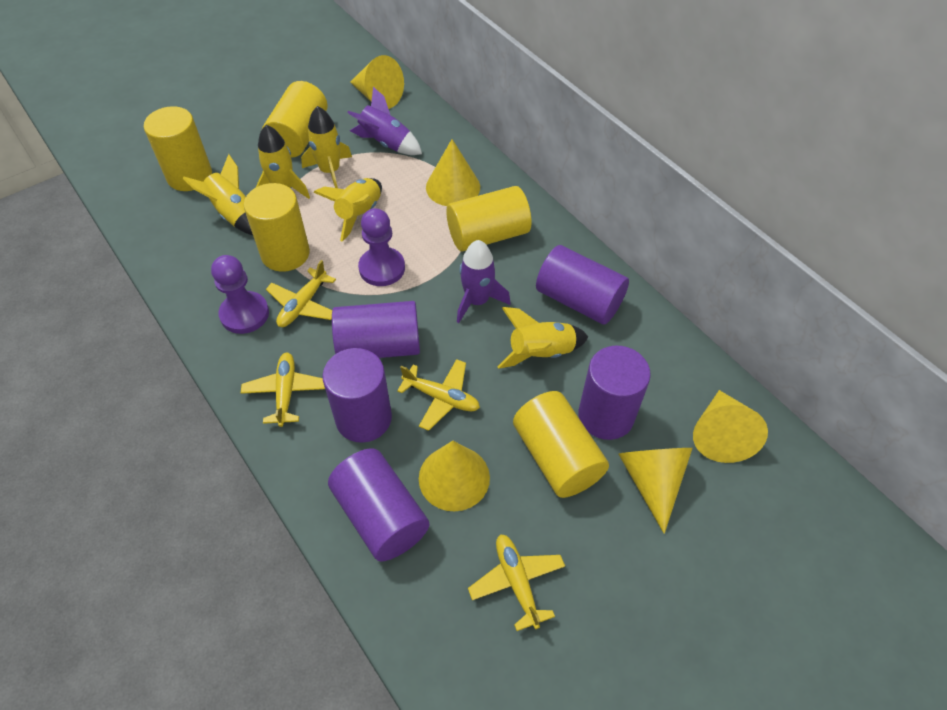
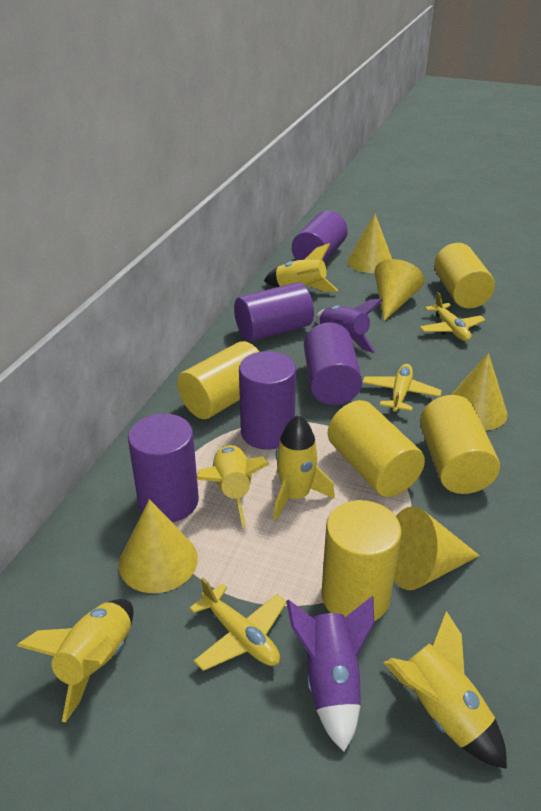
purple pawn: [211,255,269,334] [358,208,405,286] = 2 -> none = 0
yellow plane: [241,353,325,427] [266,260,336,327] [397,359,480,431] [468,534,565,631] = 4 -> [189,578,286,671] [362,364,442,413] [420,292,485,341] = 3

